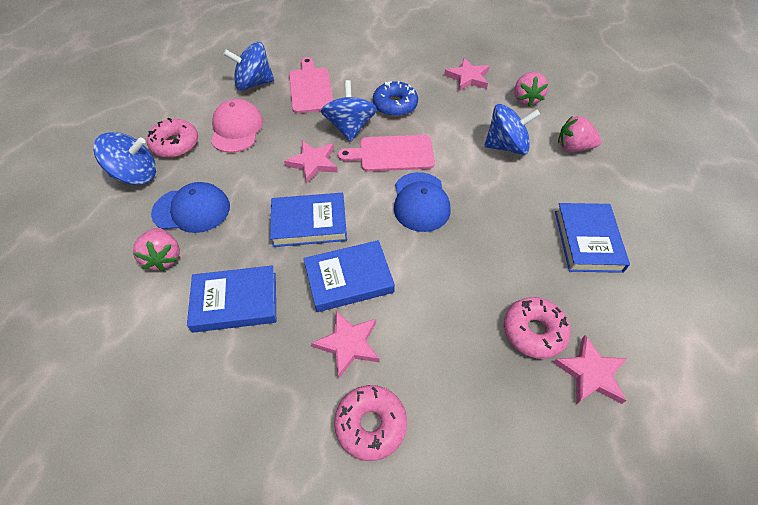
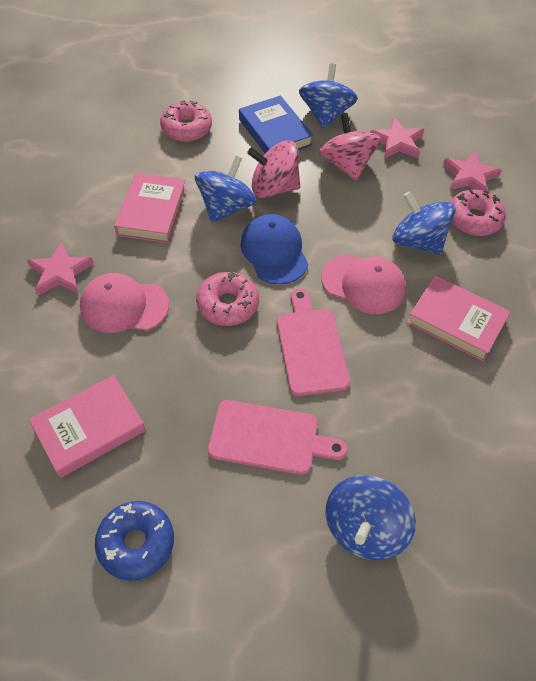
blue book: [187,265,276,333] [270,193,347,247] [303,240,395,312] [555,203,630,273] = 4 -> [239,95,313,153] = 1
blue cap: [151,182,230,233] [394,172,451,232] = 2 -> [240,214,308,284] = 1
pink book: none = 0 -> [29,375,146,478] [114,173,187,243] [407,275,511,361] = 3
pink cap: [211,99,263,153] = 1 -> [80,273,169,333] [322,254,406,314] = 2
pink spinning top: none = 0 -> [247,141,300,198] [319,113,381,181] = 2
pink star: [284,140,337,183] [311,310,380,378] [444,58,489,91] [553,335,628,404] = 4 -> [27,241,94,296] [370,117,424,159] [443,151,502,191] = 3
pink strawberry: [133,228,180,271] [514,72,548,107] [558,116,602,152] = 3 -> none = 0

